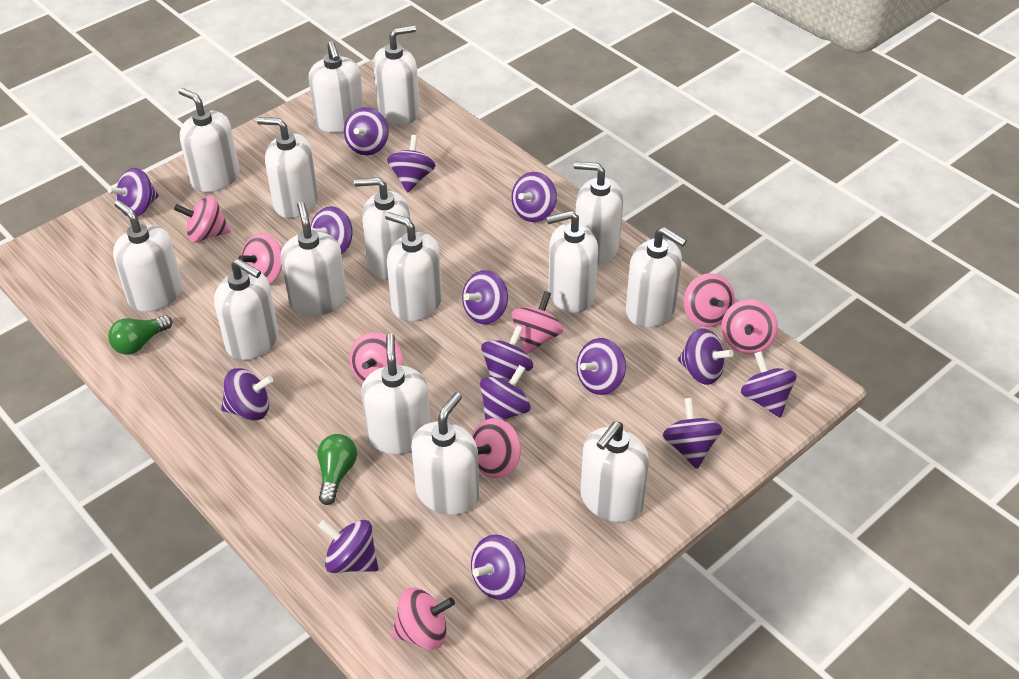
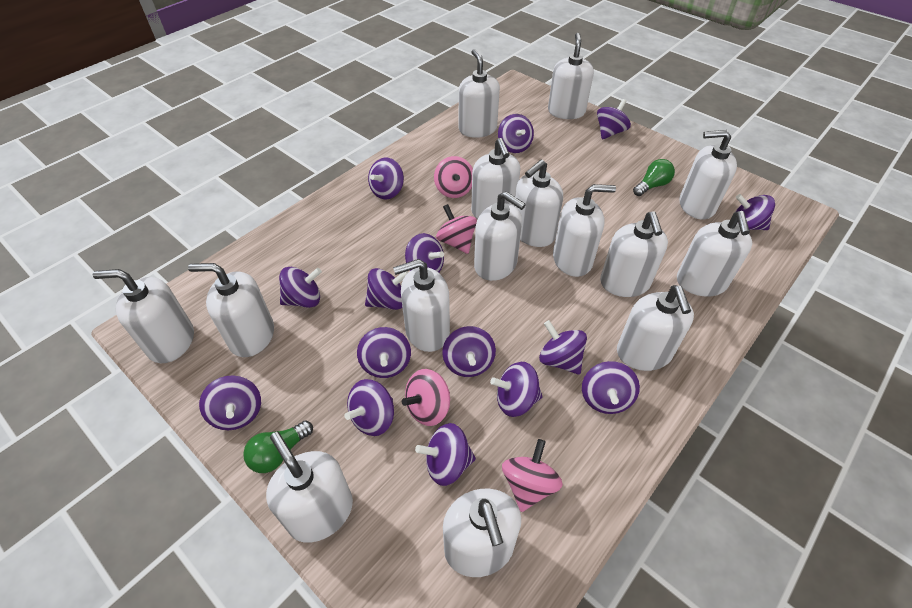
pink spinning top: [174,196,231,243] [238,233,282,284] [349,332,403,383] [391,587,455,650] [472,418,521,478] [511,291,564,354] [683,273,735,327] [721,299,778,354] = 8 -> [402,369,450,426] [434,156,473,198] [436,204,477,254] [502,439,563,512] = 4

